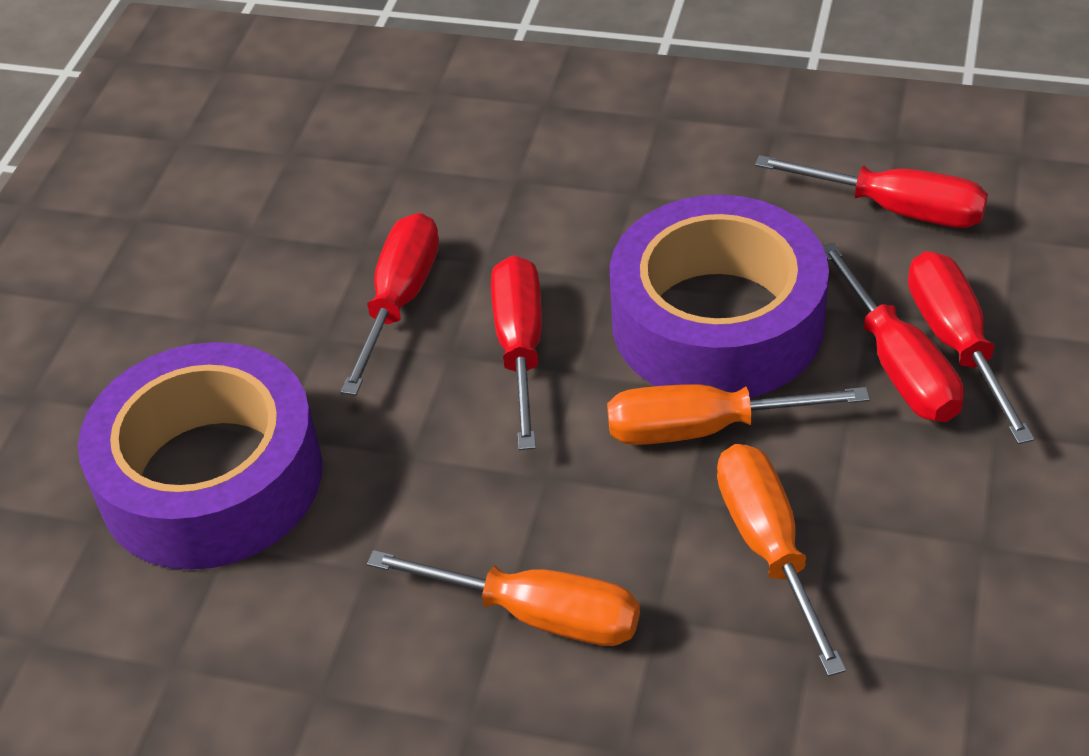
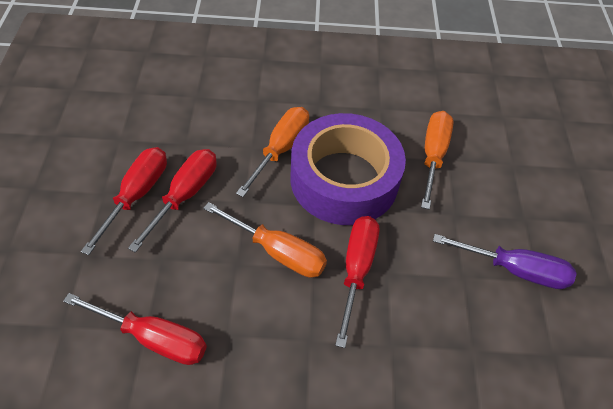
purple screwdriver: none = 0 -> [433,234,577,289] = 1
purple tape: [78,342,322,570] [610,195,829,398] = 2 -> [291,113,406,225] = 1
red screwdriver: [341,213,439,396] [491,255,542,450] [755,155,988,228] [823,243,964,422] [908,251,1034,444] = 5 -> [63,293,207,365] [81,147,167,255] [128,149,217,253] [335,216,379,348] = 4

